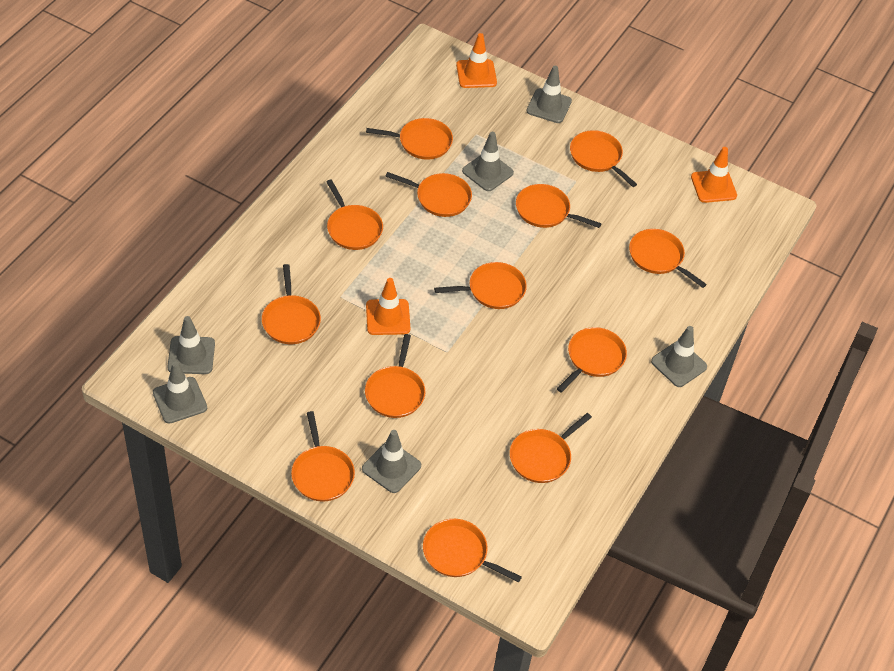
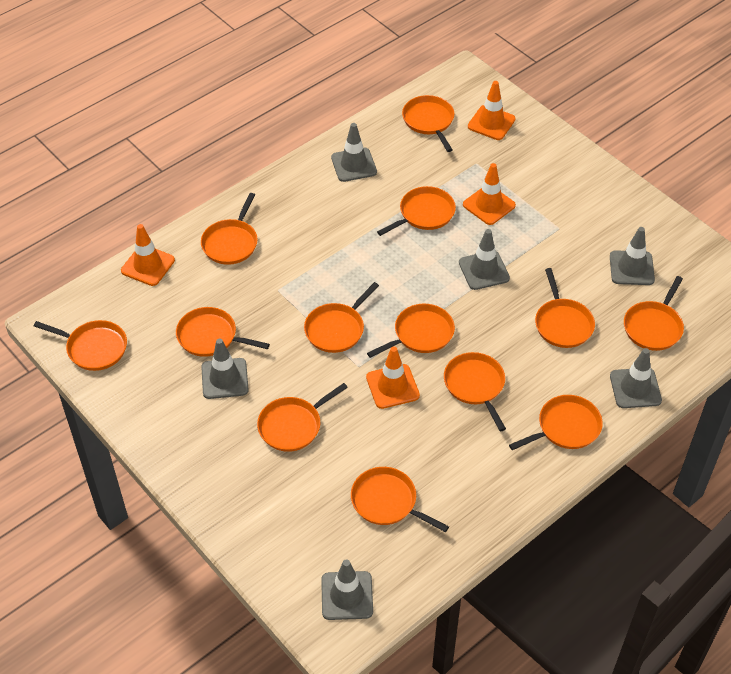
orange traffic cone: [366,278,410,335] [456,33,497,88] [691,147,737,203] = 3 -> [121,224,175,286] [366,346,420,409] [463,163,516,225] [468,81,516,140] = 4

